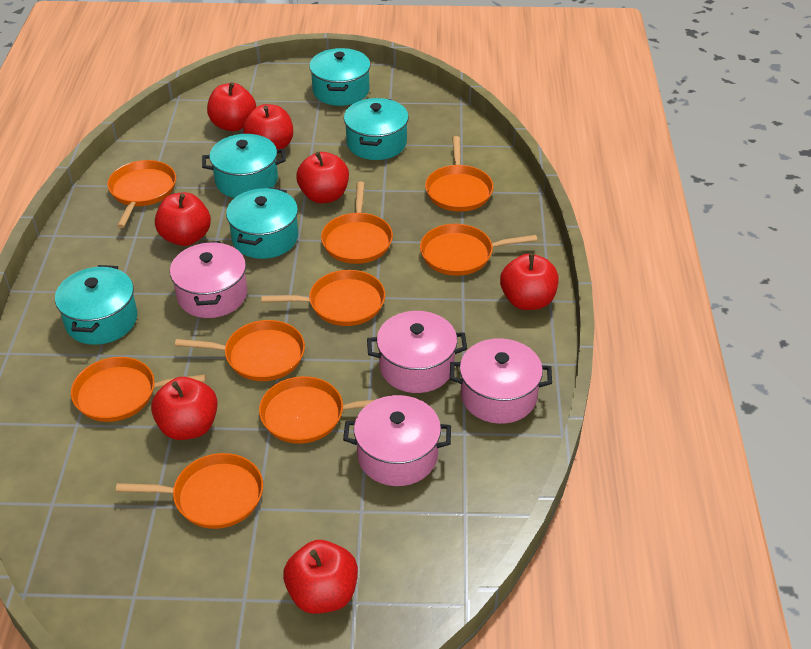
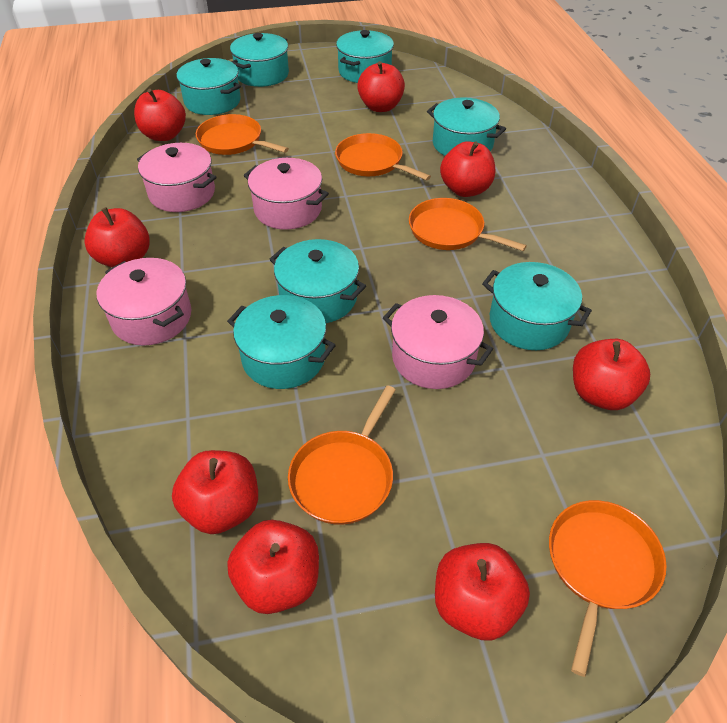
orange pan: [71,357,206,422] [107,160,176,228] [116,453,263,529] [175,320,305,381] [259,376,374,444] [261,270,385,326] [321,182,393,264] [420,224,537,276] [425,136,494,212] = 9 -> [196,114,289,155] [288,385,396,525] [335,133,431,181] [409,198,527,251] [549,500,667,677] = 5
red apple: [151,377,218,440] [155,192,211,246] [207,82,256,131] [243,104,293,149] [283,540,358,614] [296,152,349,203] [500,253,559,310] = 7 -> [84,207,150,267] [134,89,186,141] [172,450,258,534] [227,520,319,614] [357,61,405,112] [435,543,530,641] [440,141,495,197] [573,339,650,410] = 8
turquoise pot: [55,265,137,345] [202,134,286,198] [226,187,298,259] [309,48,370,106] [344,98,409,160] = 5 -> [177,58,241,115] [227,295,336,389] [230,33,289,87] [269,239,366,323] [336,30,394,83] [427,97,506,156] [482,262,592,350] = 7

